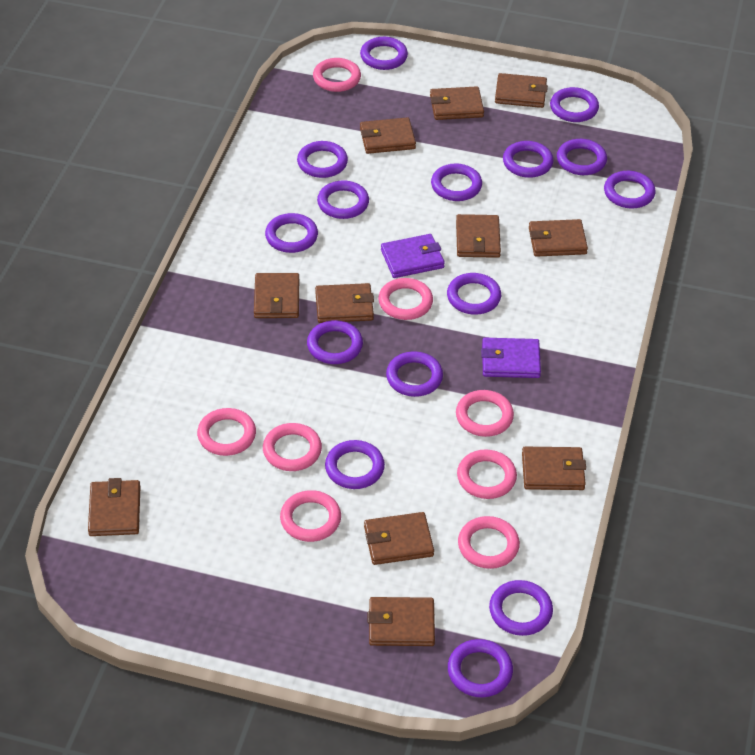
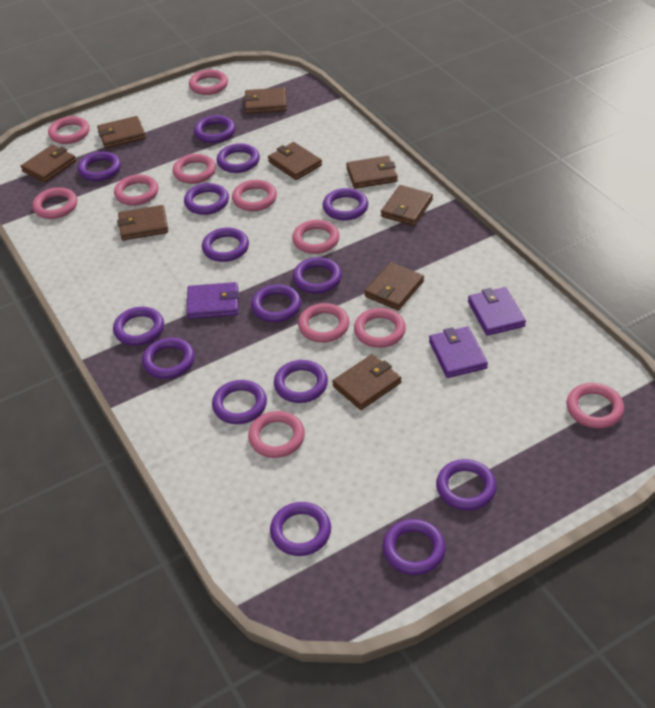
brown wallet: [88,478,140,536] [254,273,299,318] [315,283,374,323] [360,117,416,154] [364,512,434,565] [367,597,435,646] [430,86,484,120] [456,214,501,258] [495,73,548,108] [522,447,586,490] [529,219,588,257] = 11 -> [21,145,76,183] [97,116,146,148] [117,205,168,241] [244,87,287,114] [268,142,322,180] [332,354,401,410] [346,156,398,189] [364,262,424,311] [381,185,433,226] = 9
pink ring: [197,408,256,456] [263,423,322,471] [280,490,341,542] [313,58,361,92] [378,278,433,320] [456,390,514,437] [457,450,517,499] [458,516,520,569] = 8 -> [32,187,77,219] [48,116,90,144] [114,174,158,206] [173,154,216,184] [189,70,228,95] [232,180,277,211] [248,411,305,458] [292,220,339,254] [298,303,349,343] [354,308,406,348] [567,383,624,429] = 11
purple wallet: [381,234,445,278] [481,338,541,378] = 2 -> [186,282,239,319] [429,327,488,378] [468,287,526,336] = 3

